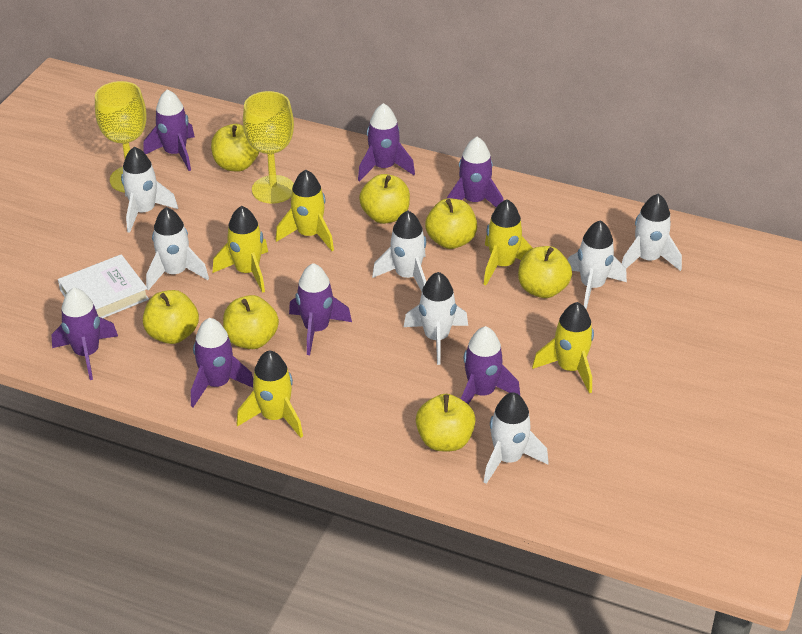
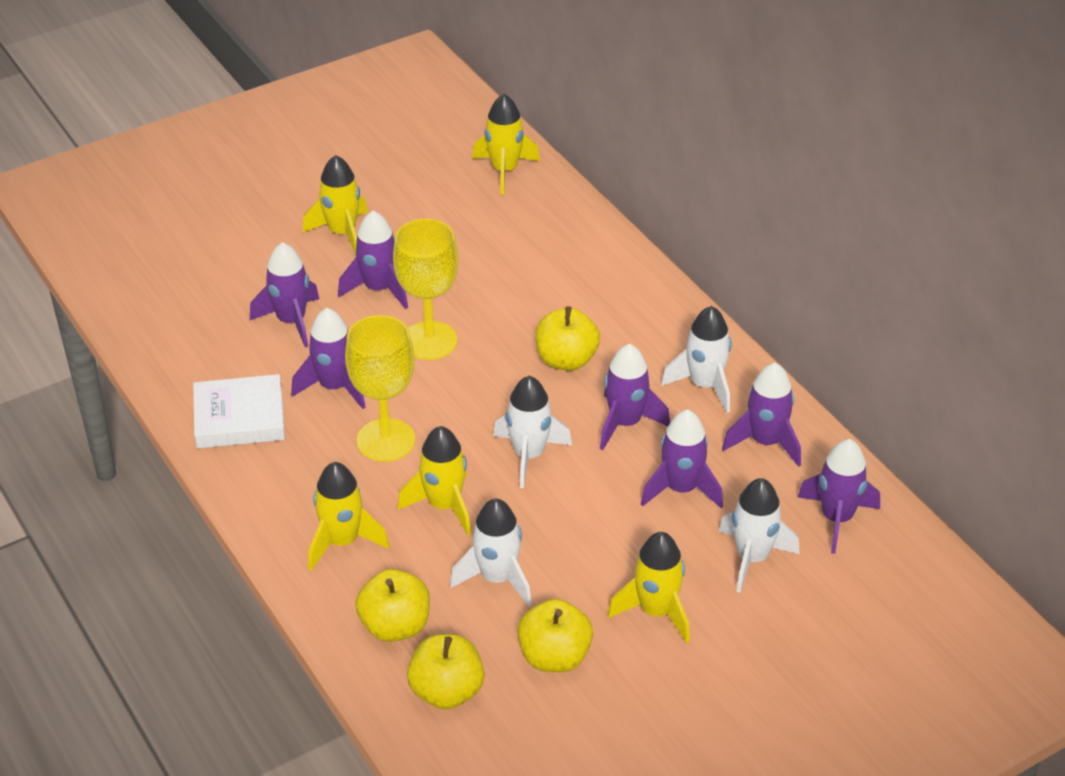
white rocket: [121,147,178,233] [146,207,209,290] [372,211,426,291] [404,272,468,365] [483,392,548,484] [568,220,627,309] [622,194,682,271] = 7 -> [450,498,532,606] [493,376,572,488] [661,306,731,413] [719,478,800,593] = 4
yellow apple: [143,290,199,344] [211,124,259,172] [223,295,279,349] [359,174,410,224] [416,394,476,451] [425,198,477,249] [518,246,572,298] = 7 -> [355,569,430,642] [407,634,484,709] [517,599,593,672] [535,306,600,371] = 4

